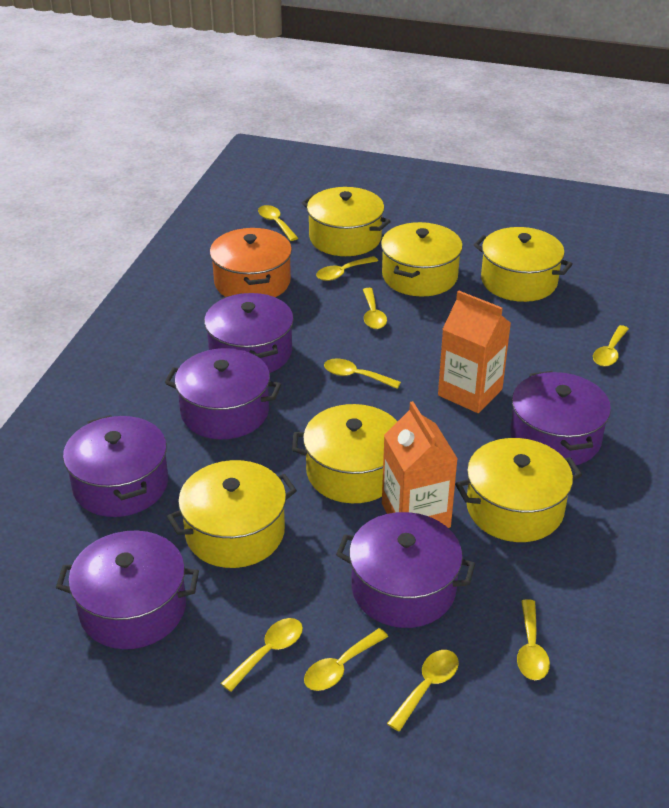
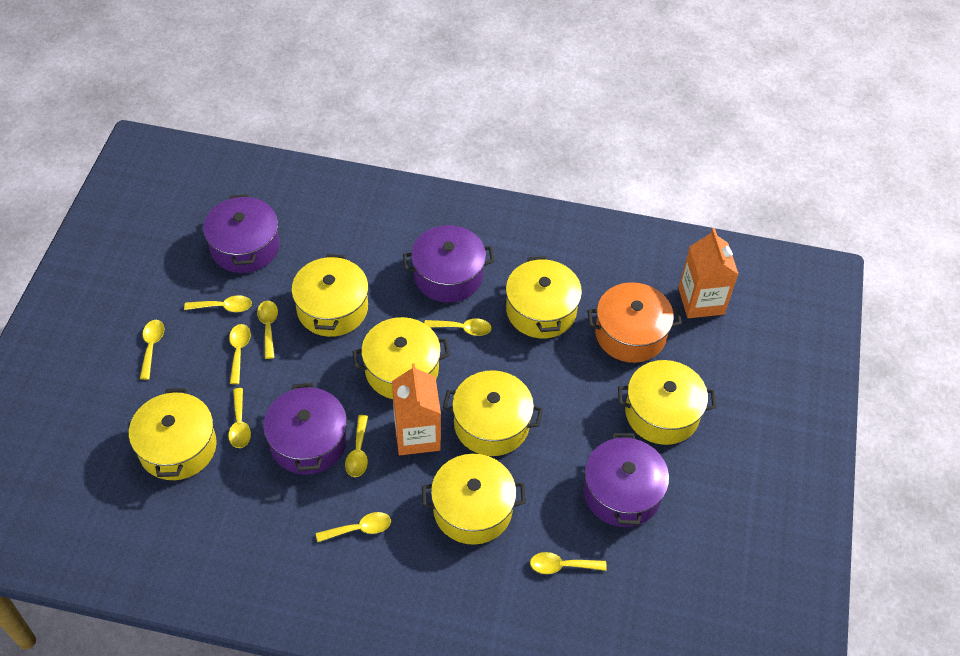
purple pot: [56,531,199,649] [63,415,168,517] [164,348,281,440] [204,293,294,373] [336,512,475,628] [510,371,611,466] = 6 -> [203,194,280,273] [263,383,347,475] [403,225,495,303] [583,433,669,527] = 4
yellow pot: [167,460,297,568] [292,404,397,503] [302,187,391,256] [381,222,463,296] [455,438,582,542] [474,227,573,302] = 6 -> [129,388,217,480] [291,254,369,337] [352,317,450,399] [422,454,526,545] [443,370,543,456] [506,256,582,338] [618,360,716,445] = 7

